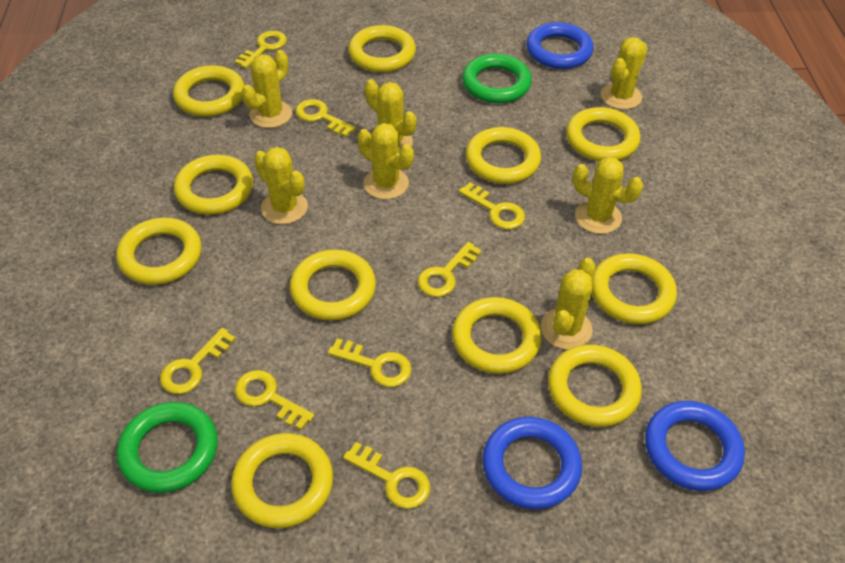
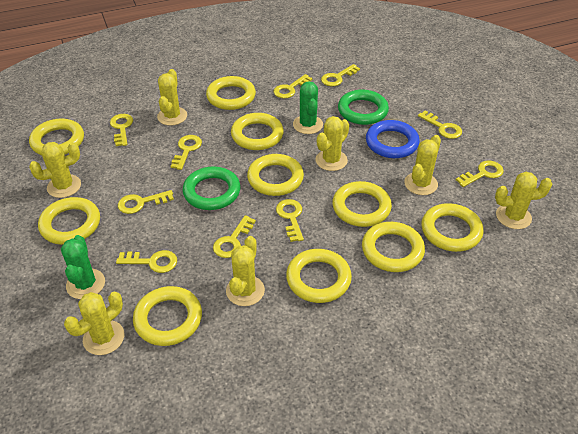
blue ring: [482,417,582,509] [526,22,593,69] [645,401,745,491] = 3 -> [366,120,420,158] = 1
green cactus: none = 0 -> [61,235,105,299] [293,82,323,134] = 2
yellow key: [160,328,236,394] [235,31,287,69] [235,370,315,430] [295,99,356,137] [328,338,412,387] [343,442,430,509] [418,242,482,297] [459,182,525,229] = 8 -> [110,114,133,146] [116,250,177,273] [118,190,174,214] [171,135,202,170] [213,215,256,258] [274,74,312,98] [276,199,304,242] [321,64,360,86] [418,110,462,139] [456,160,504,187] = 10
yellow ring: [116,218,202,285] [173,65,245,117] [174,155,253,215] [231,433,333,528] [290,250,376,321] [348,25,416,72] [452,297,542,374] [466,127,541,184] [548,344,642,427] [566,107,640,161] [592,253,677,324] = 11 -> [29,119,84,155] [38,197,100,245] [133,286,202,346] [206,76,256,110] [231,113,284,150] [247,154,304,196] [286,249,352,303] [332,181,392,227] [362,222,425,272] [421,203,484,252] = 10

